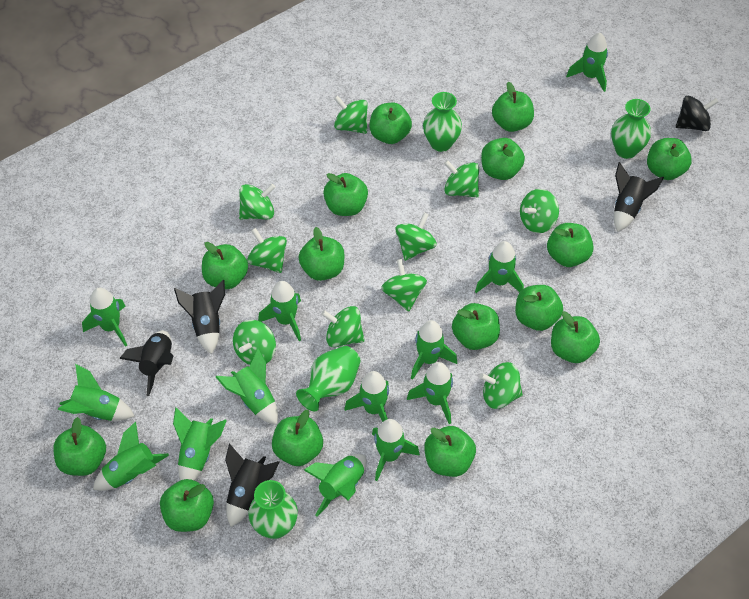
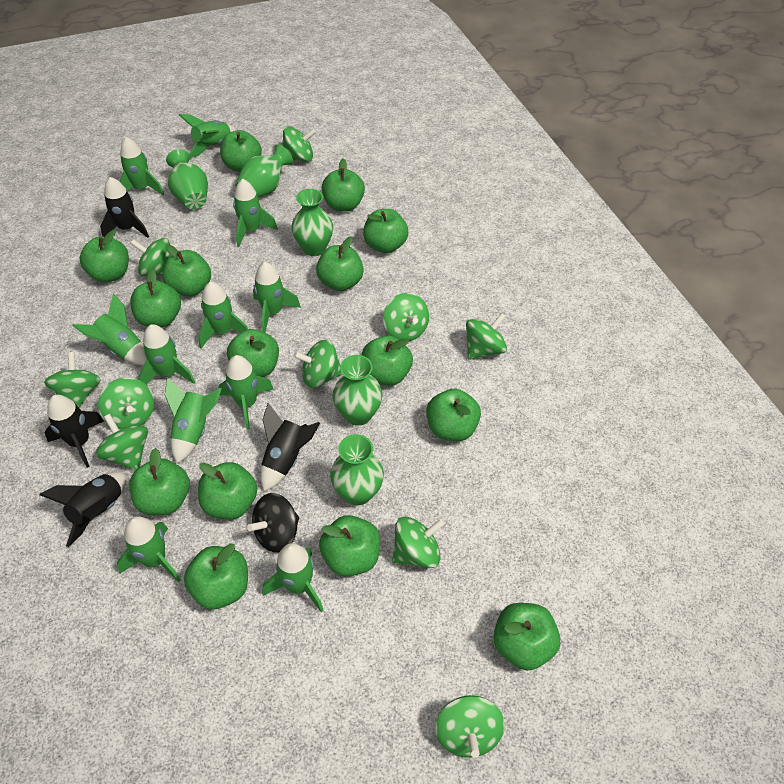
green rocket: [58,364,134,421] [82,288,127,347] [93,422,169,491] [173,407,227,481] [216,348,278,425] [258,281,301,341] [304,454,367,517] [344,371,389,422] [372,419,420,481] [407,362,453,424] [411,320,457,380] [475,241,524,293] [566,33,608,92] = 13 -> [73,294,147,365] [117,516,181,582] [119,137,164,195] [139,324,195,385] [165,377,222,464] [179,114,236,158] [198,282,248,348] [218,355,274,429] [233,179,278,247] [253,262,301,333] [262,543,324,613] = 11
green vase: [248,480,298,539] [296,346,361,411] [423,92,462,152] [611,99,651,159] = 4 -> [166,149,208,209] [235,144,293,197] [291,189,333,256] [330,434,384,505] [333,355,382,426] = 5

